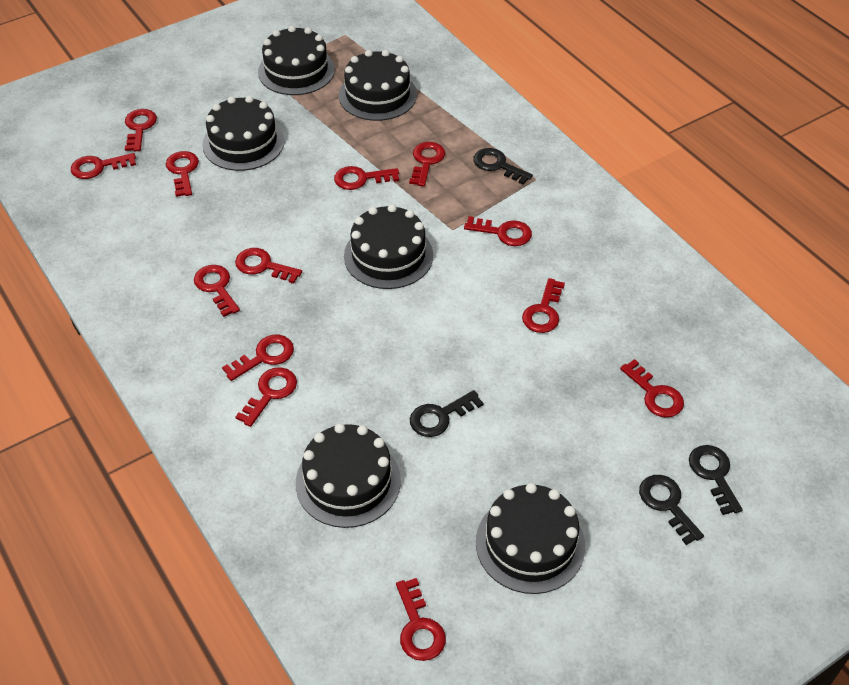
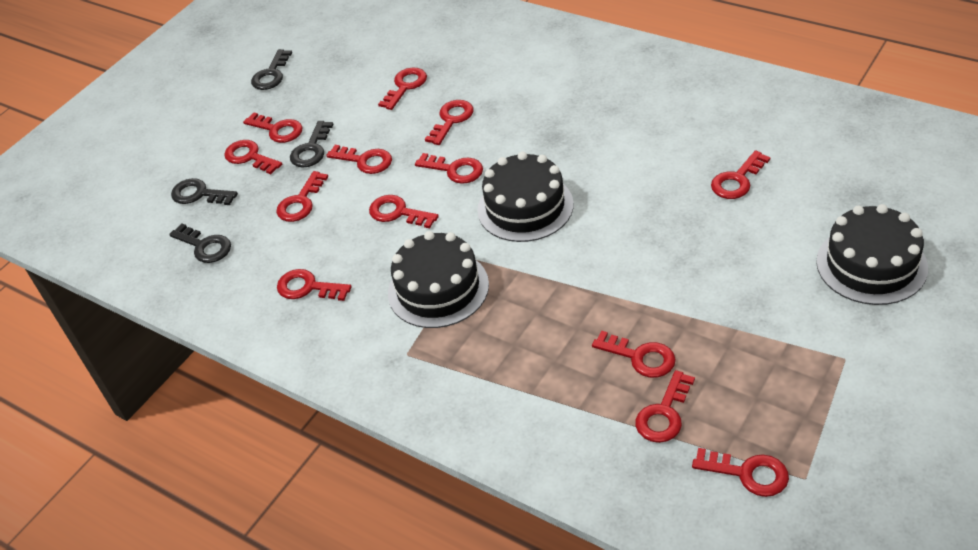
black cake: [202,96,285,171] [258,26,335,95] [296,423,401,528] [339,50,417,121] [344,204,433,289] [476,483,585,594] = 6 -> [388,231,489,328] [477,152,574,242] [816,204,928,305] = 3

